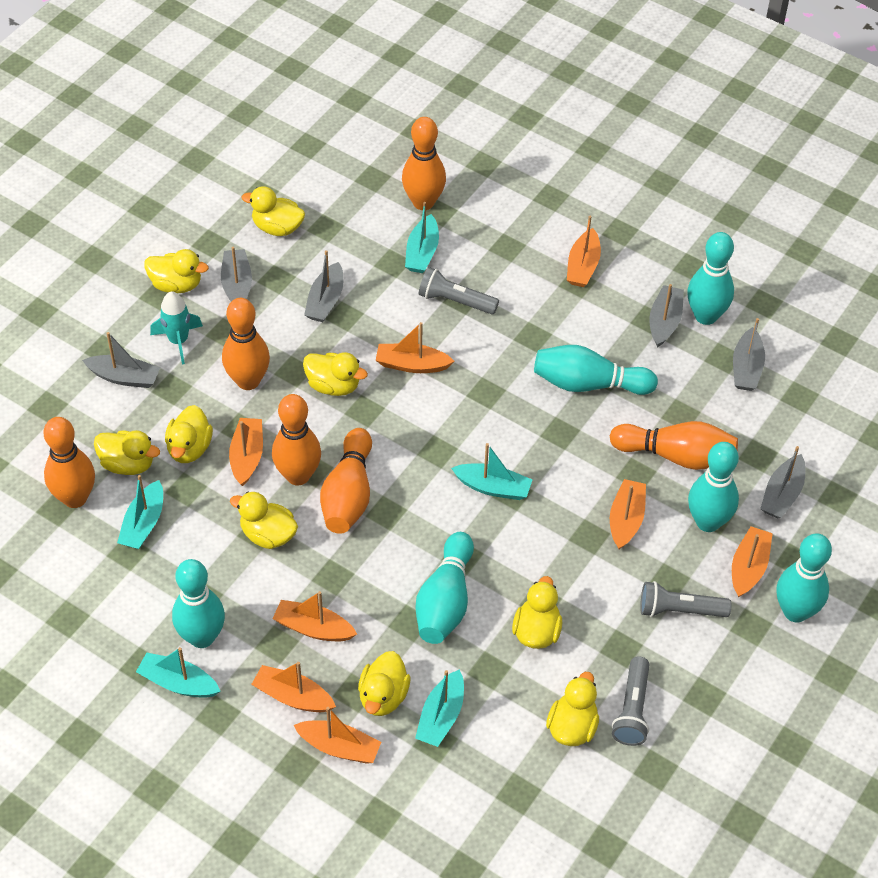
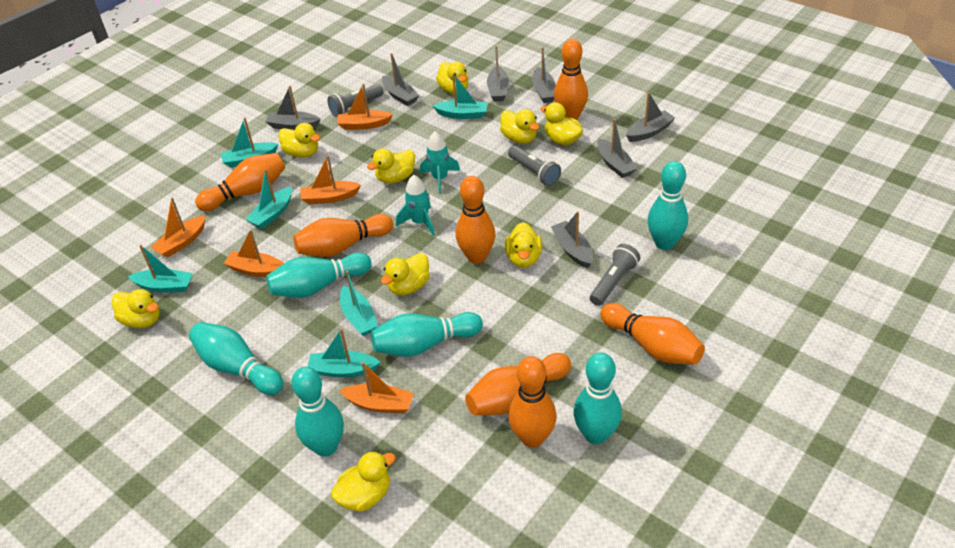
grey boat: [82,332,160,388] [221,247,252,301] [304,250,343,322] [649,284,684,348] [733,318,765,391] [760,446,805,518] = 6 -> [265,86,321,130] [382,53,419,106] [487,46,509,102] [532,47,556,103] [551,211,593,268] [597,119,638,178] [626,92,675,142] = 7
orange boat: [229,418,263,486] [251,662,336,712] [273,591,357,641] [294,707,381,764] [376,322,454,373] [567,216,601,287] [610,479,646,549] [732,526,773,597] = 8 -> [151,197,206,258] [224,230,284,277] [300,155,361,205] [337,84,393,130] [339,362,414,413] = 5
orange bowling pin: [44,417,95,508] [222,298,270,390] [272,394,321,486] [320,428,372,534] [402,117,446,210] [610,421,738,470] = 6 -> [195,153,285,211] [293,214,393,257] [456,176,495,264] [465,353,571,415] [508,356,557,448] [554,39,588,120] [600,303,705,365] = 7
turquoise boat: [117,475,163,549] [136,647,221,698] [405,202,439,273] [415,669,464,747] [451,443,533,500] = 5 -> [128,245,193,293] [221,117,278,168] [245,169,292,229] [308,328,380,378] [340,271,378,336] [432,73,488,119] = 6
turquoise rocket: [150,291,203,364] = 1 -> [396,175,435,236] [420,131,460,194] = 2

